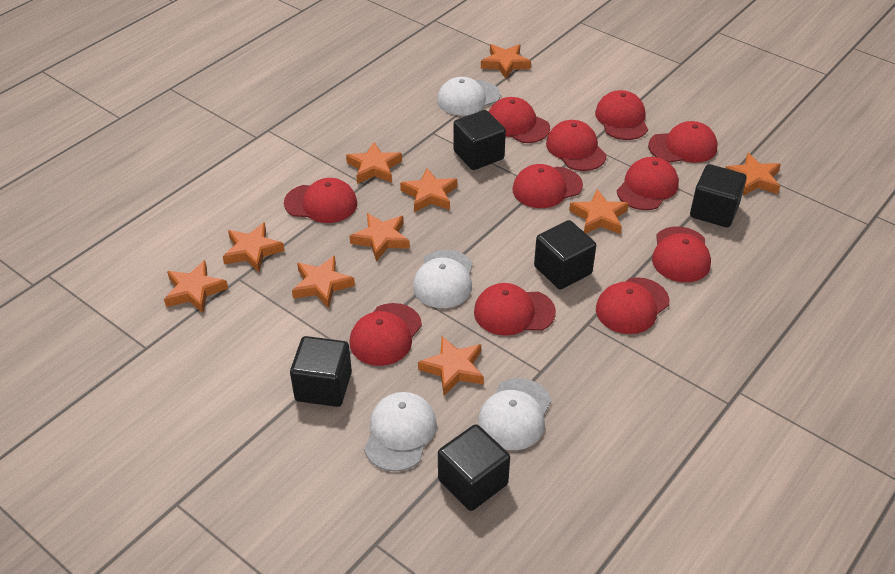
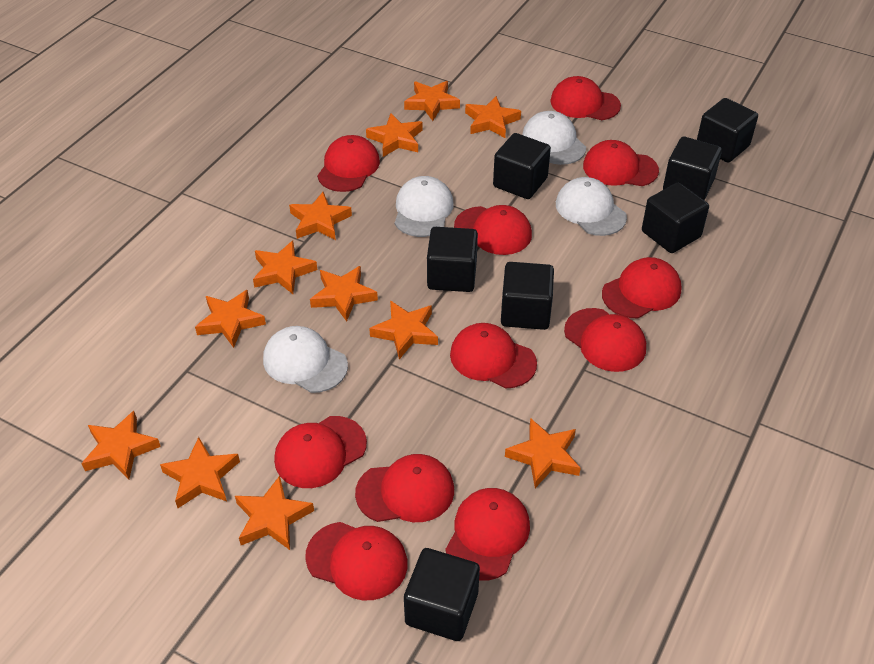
black cube: [290,336,352,407] [438,424,510,511] [453,110,506,170] [534,220,596,289] [690,164,747,228] = 5 -> [404,548,480,641] [427,227,478,292] [493,133,551,199] [501,262,554,330] [642,183,709,253] [663,137,722,200] [697,98,758,163] = 7
orange star: [164,260,228,313] [223,222,285,272] [292,255,355,308] [346,142,402,184] [350,213,410,261] [400,168,457,212] [418,336,484,395] [481,44,531,79] [569,189,629,234] [725,153,781,196] = 10 -> [81,411,161,480] [160,437,240,508] [195,290,266,348] [235,476,314,550] [253,241,317,294] [289,192,352,240] [310,266,378,322] [366,113,423,157] [369,301,438,359] [404,81,460,121] [465,96,521,138] [505,418,581,488] = 12

